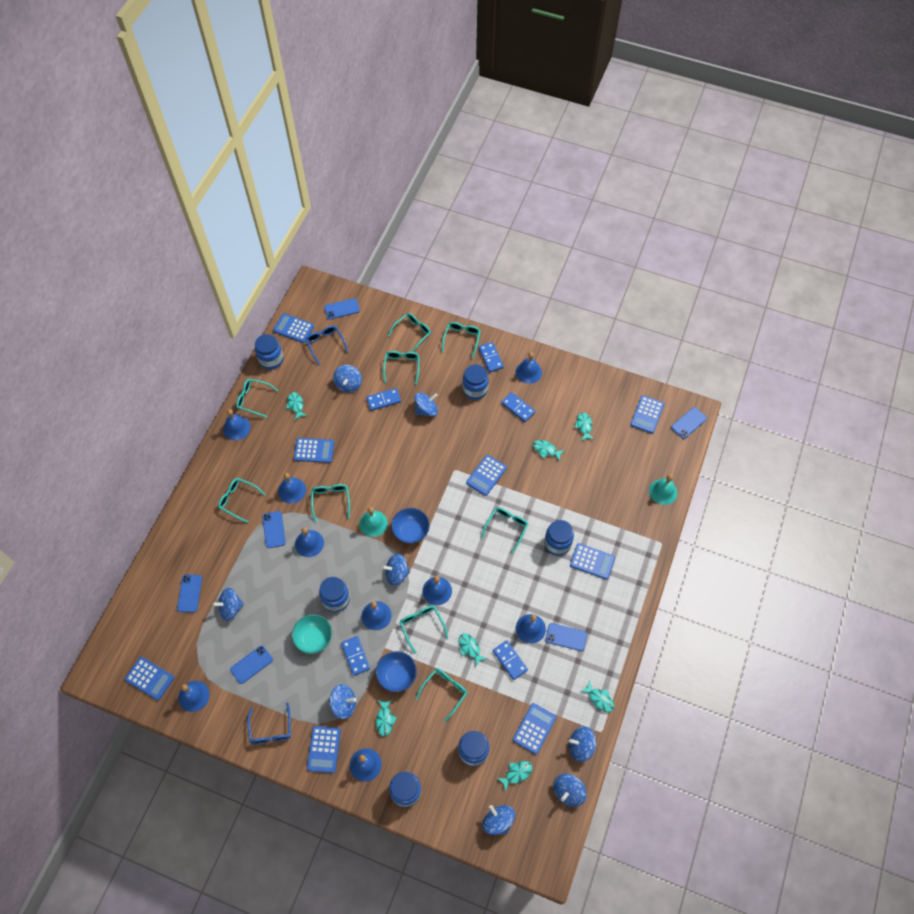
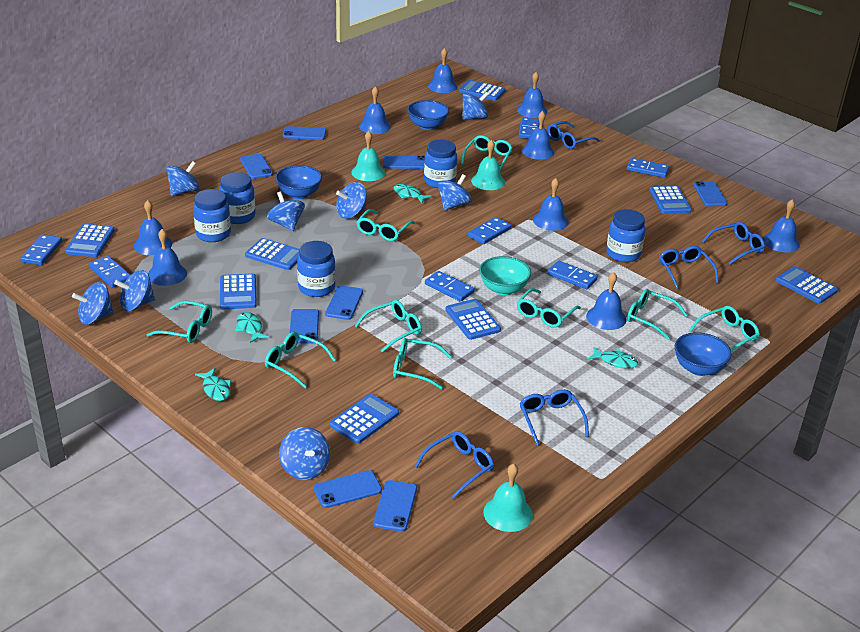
blue bowl: [376,651,417,692] [391,508,430,544] = 2 -> [275,165,322,199] [407,100,449,130] [675,332,732,376] = 3
blue domino: [341,636,370,676] [366,388,401,411] [478,342,504,372] [493,640,528,680] [501,392,535,422] = 5 -> [20,234,62,265] [89,256,131,288] [425,271,475,302] [468,217,511,244] [518,117,539,139] [548,261,598,289] [627,158,669,178] = 7
blue glasses: [247,702,291,744] [306,326,348,365] = 2 -> [414,431,494,499] [520,389,589,445] [548,121,600,149] [659,246,719,289] [702,222,765,265] = 5
blue jar: [255,334,283,370] [319,577,350,612] [389,772,421,807] [458,731,489,766] [462,364,488,400] [544,520,574,556] = 6 -> [193,189,231,242] [219,172,255,224] [297,241,336,297] [424,140,457,188] [606,209,645,262] = 5
blue phone: [177,574,202,612] [230,645,273,684] [262,511,286,548] [324,298,360,320] [545,623,587,651] [671,407,707,439] = 6 -> [240,154,273,179] [283,126,326,140] [289,309,319,343] [314,470,382,508] [325,285,363,320] [373,480,417,532] [383,155,425,169] [693,181,727,206] = 8
turquoise bell: [359,507,388,537] [649,474,677,505] = 2 -> [351,131,385,181] [471,140,505,190] [483,464,533,532] = 3
turquoise fish: [286,392,307,420] [376,700,397,736] [459,633,487,667] [497,761,532,792] [533,440,565,461] [574,412,594,441] [580,680,614,712] = 7 -> [195,368,231,401] [235,312,269,343] [393,184,432,203] [588,347,638,369] = 4

